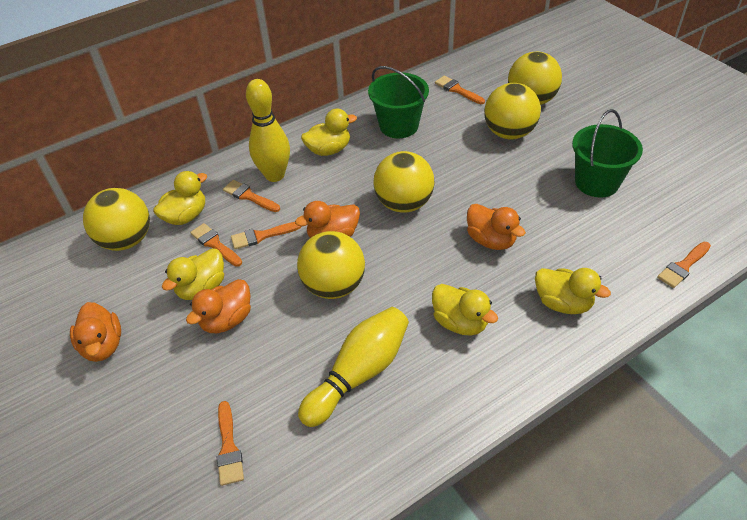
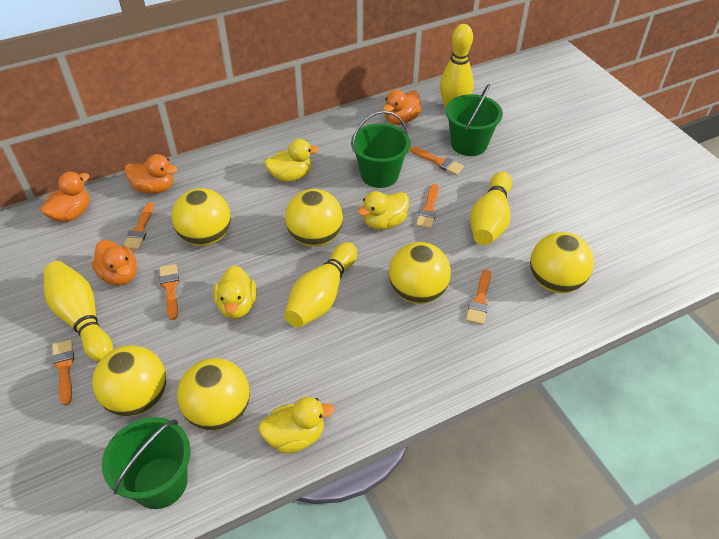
green bucket: [368,66,429,138] [572,109,643,198] = 2 -> [102,417,191,509] [351,111,410,188] [446,84,503,156] = 3
yellow ball: [83,188,150,251] [297,231,365,299] [373,151,434,213] [484,83,541,139] [508,52,562,105] = 5 -> [92,345,166,417] [172,188,231,246] [177,358,250,430] [285,189,343,247] [389,242,451,304] [530,232,594,293] = 6
yellow bowling pin: [246,79,290,182] [298,307,409,427] = 2 -> [43,261,113,362] [284,242,357,328] [440,24,474,110] [470,171,512,245] = 4
yellow duck: [153,171,207,225] [162,248,224,300] [301,109,357,156] [432,284,498,336] [535,268,611,314] = 5 -> [214,265,256,319] [258,397,335,453] [264,139,319,182] [357,191,409,230] = 4

